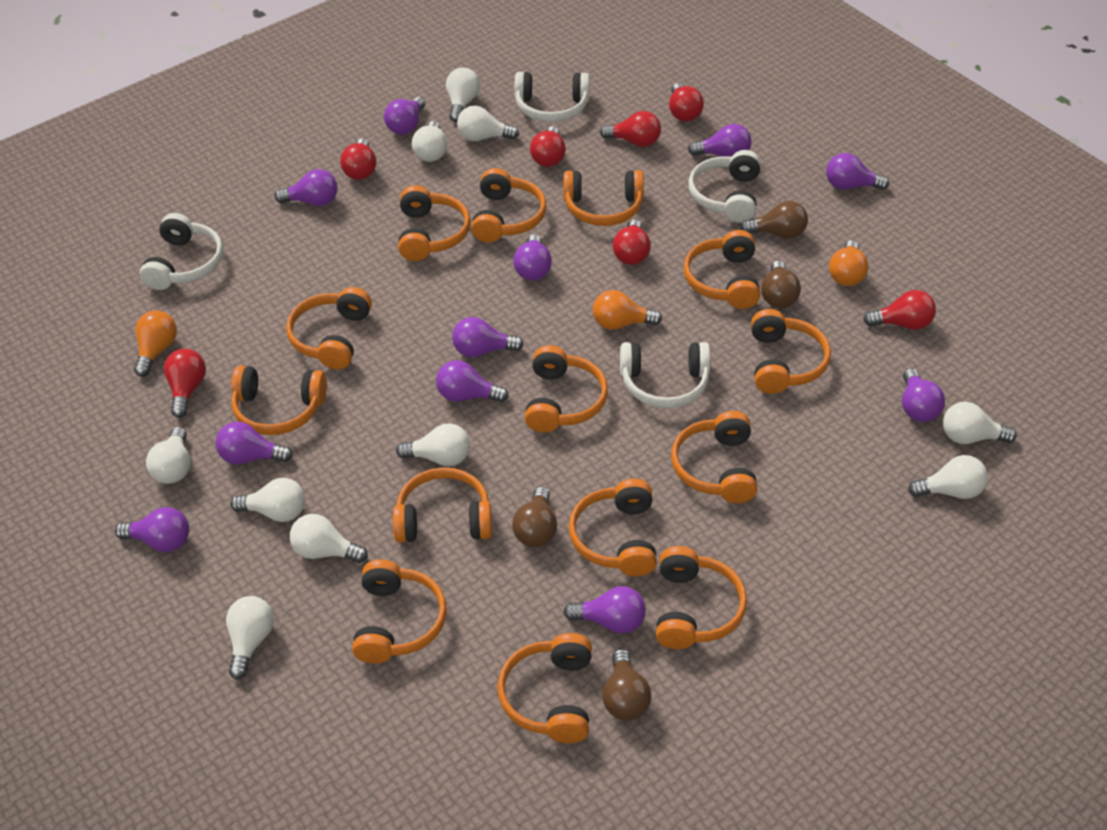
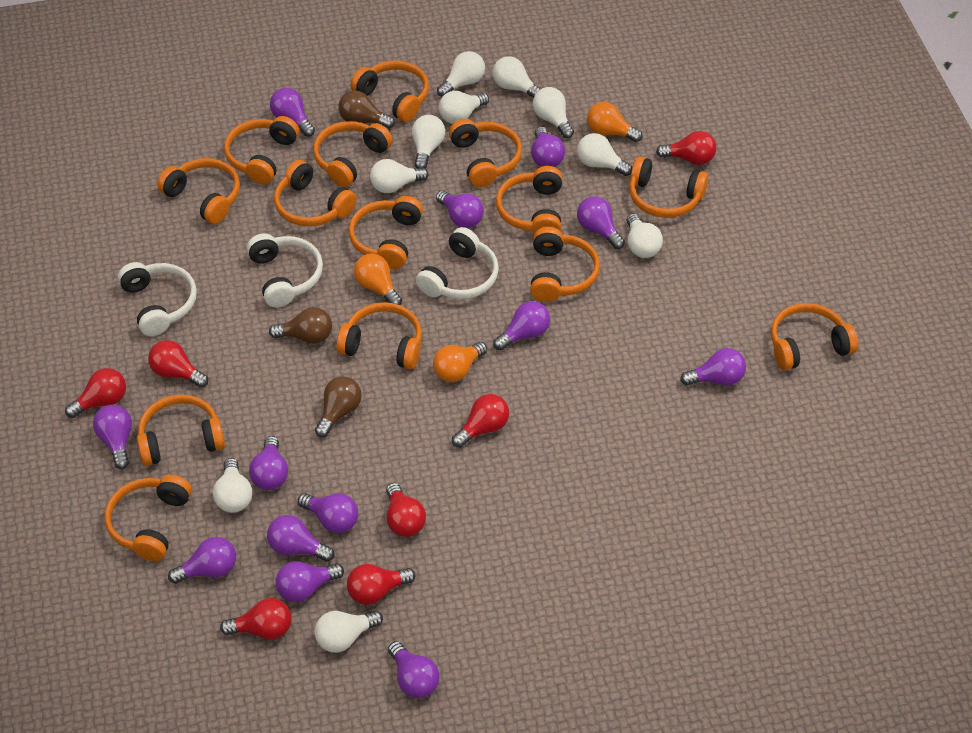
brown light bulb: [512,487,557,547] [602,649,651,721] [740,201,808,239] [761,260,801,308] = 4 -> [269,307,332,344] [315,376,362,437] [338,91,395,129] = 3
purple light bulb: [115,507,189,552] [215,422,293,464] [275,169,337,206] [384,97,425,135] [436,360,509,403] [452,317,524,357] [513,234,552,281] [564,586,646,634] [688,124,751,157] [826,153,889,190] [902,368,945,422] = 11 -> [93,405,132,469] [168,537,236,584] [249,436,288,490] [267,515,335,562] [270,88,315,137] [276,561,344,602] [298,493,358,533] [388,641,440,698] [436,190,484,228] [493,301,550,351] [531,127,565,167] [577,196,625,249] [680,348,746,386] = 13
white headphones: [139,213,224,290] [514,72,590,122] [620,342,711,408] [688,150,761,223] = 4 -> [118,262,197,336] [247,233,323,307] [416,227,499,299] = 3

